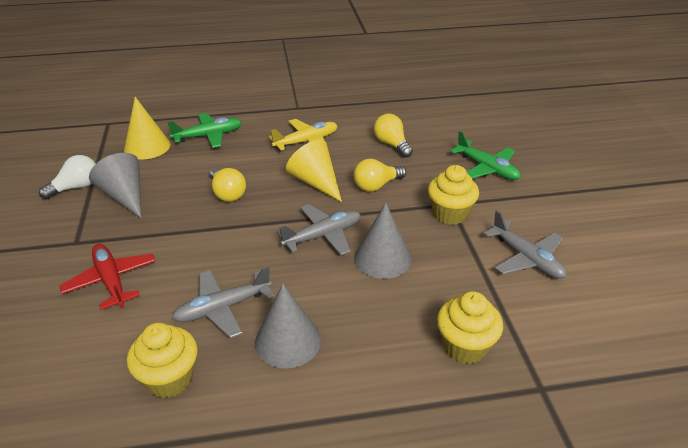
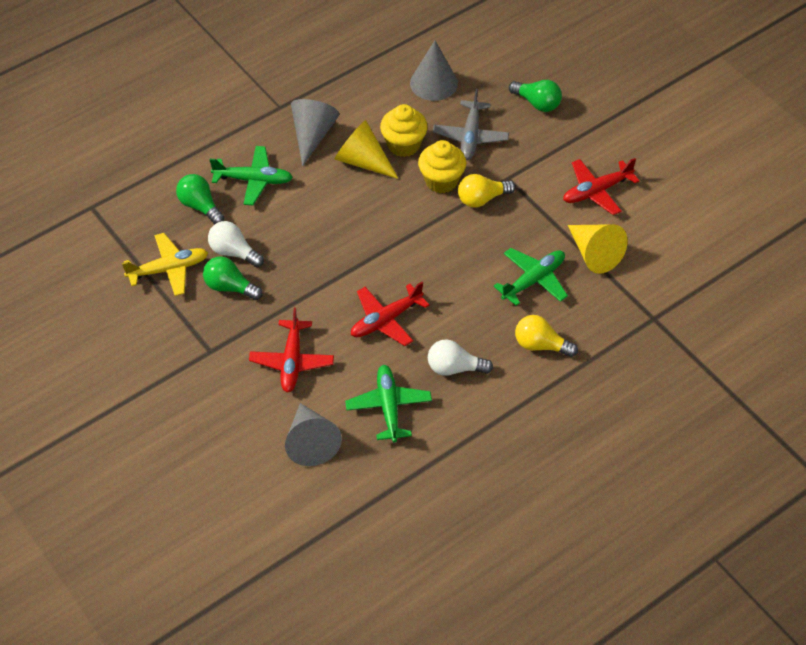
green light bulb: none = 0 -> [176,174,224,224] [203,256,263,300] [509,80,562,112] = 3
green plane: [167,113,242,148] [450,131,520,180] = 2 -> [210,146,293,205] [345,365,432,442] [493,248,568,306] = 3
grey plane: [172,267,274,338] [277,204,361,255] [484,210,567,279] = 3 -> [433,89,509,160] = 1
red plane: [59,244,156,310] = 1 -> [249,308,334,393] [351,282,430,346] [563,158,639,215] = 3
white light bulb: [39,155,95,199] = 1 -> [208,221,264,267] [428,339,493,376] = 2
yellow cupcake: [127,323,198,398] [428,165,479,225] [437,291,503,364] = 3 -> [380,104,428,157] [418,140,466,193] = 2
yellow light bulb: [210,168,246,202] [354,159,406,192] [374,114,413,157] = 3 -> [458,174,515,208] [515,315,578,357] = 2

